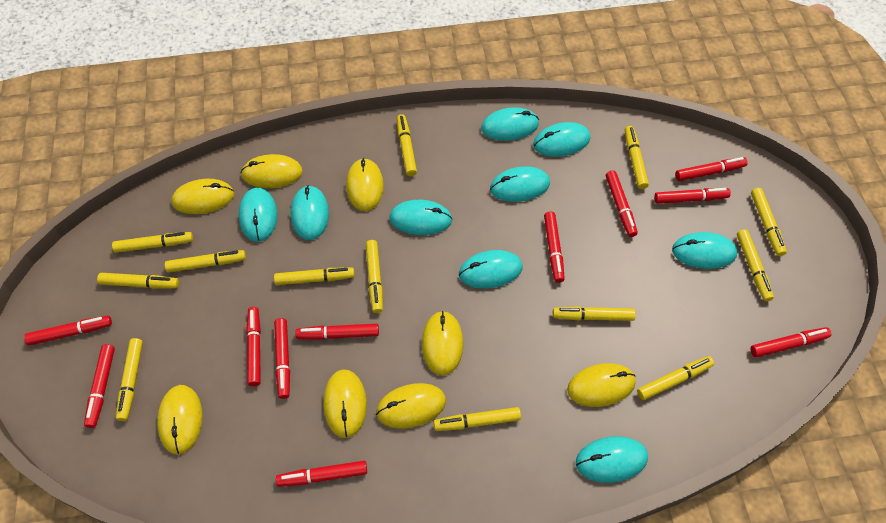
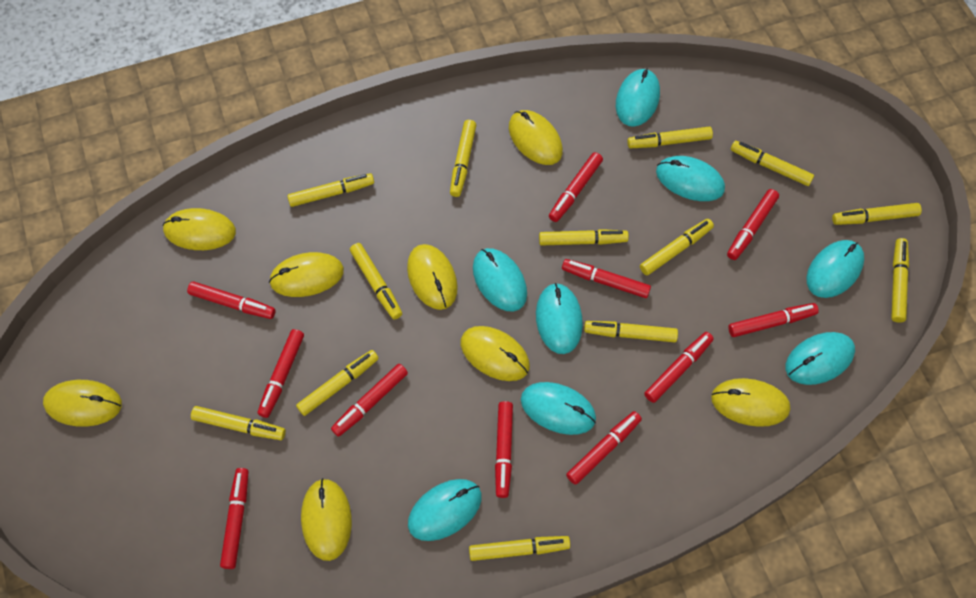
turquoise mouse: [239,188,277,242] [291,185,329,240] [389,200,452,235] [459,250,523,288] [481,107,539,141] [490,166,550,202] [533,122,590,157] [576,436,648,483] [672,232,737,269] = 9 -> [408,479,482,541] [473,248,527,312] [521,382,596,435] [536,283,583,354] [616,68,660,127] [656,156,725,201] [786,332,855,385] [806,240,864,298] = 8

